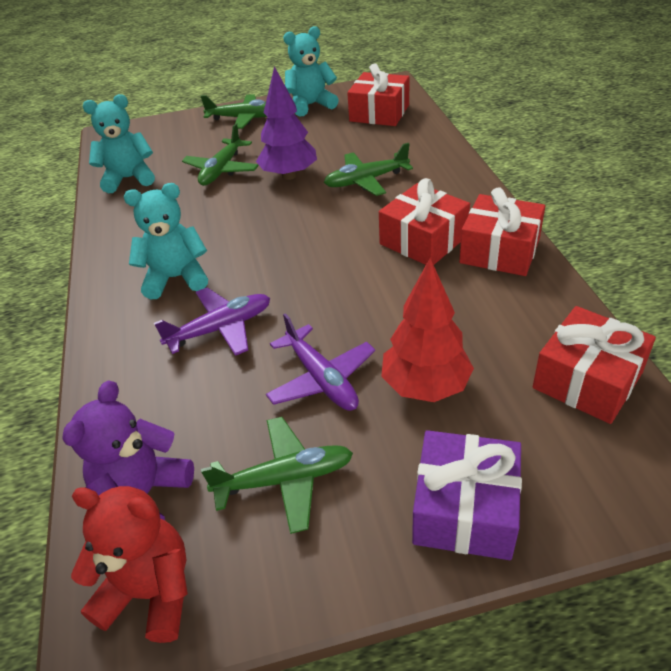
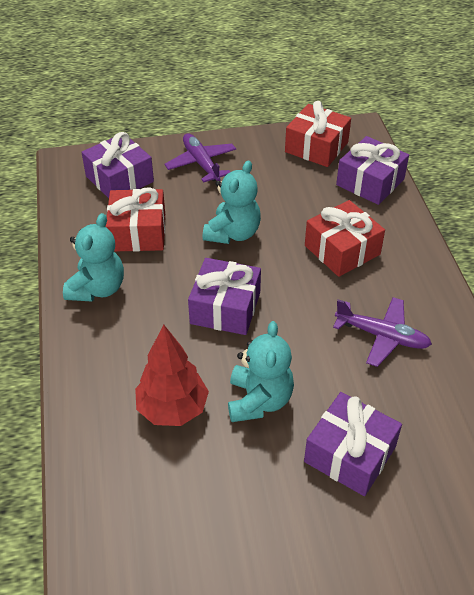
green plane: [182,123,259,186] [201,94,267,129] [201,417,353,534] [324,143,413,196] = 4 -> none = 0
purple gift: [412,430,522,560] = 1 -> [82,132,154,198] [188,258,261,335] [304,392,402,496] [336,136,409,205] = 4
purple teddy bear: [63,380,194,520] = 1 -> none = 0
purple tree: [256,66,317,180] = 1 -> none = 0
red gift: [347,63,409,126] [379,178,470,265] [459,187,545,276] [533,306,656,424] = 4 -> [106,188,165,252] [285,101,351,167] [305,200,385,277] = 3
red teddy bear: [71,486,188,643] = 1 -> none = 0

